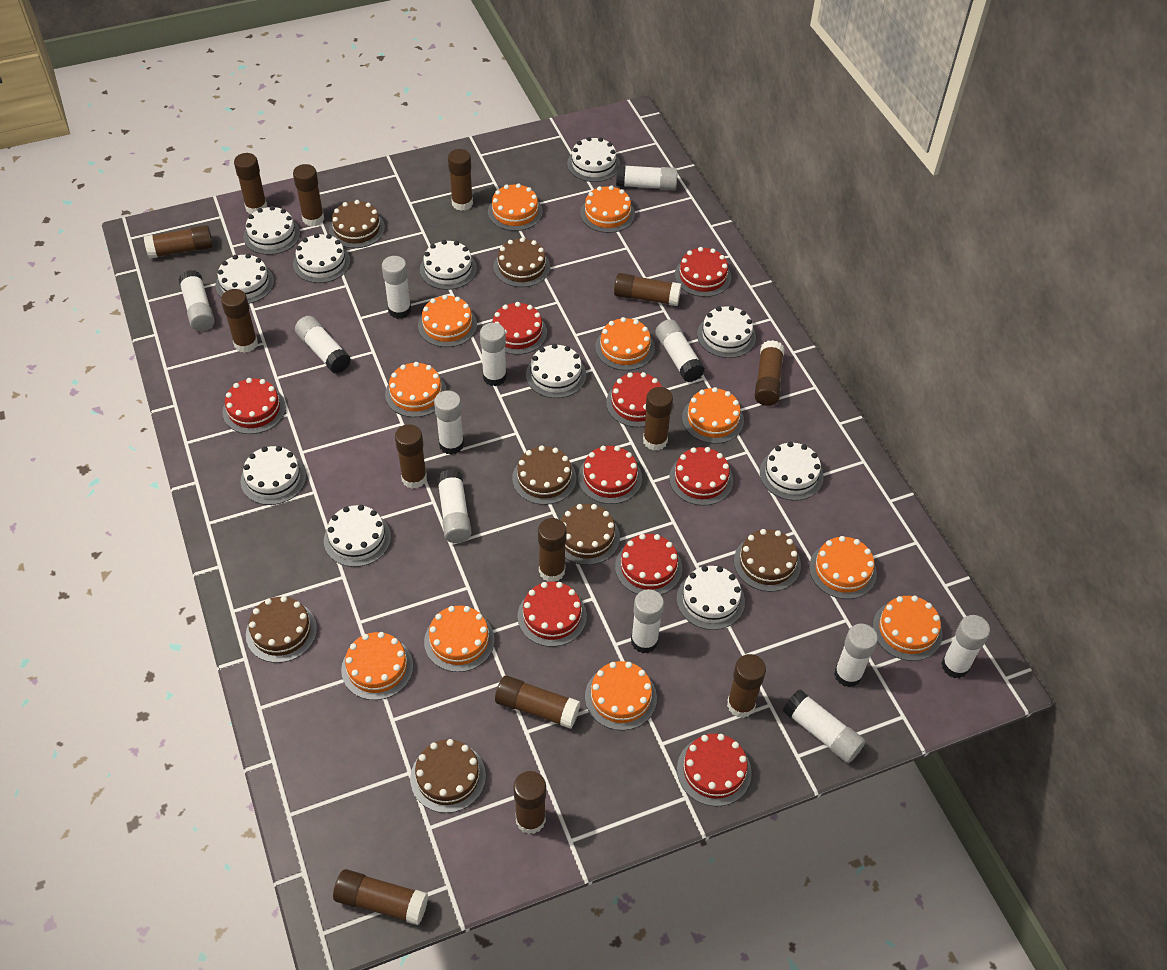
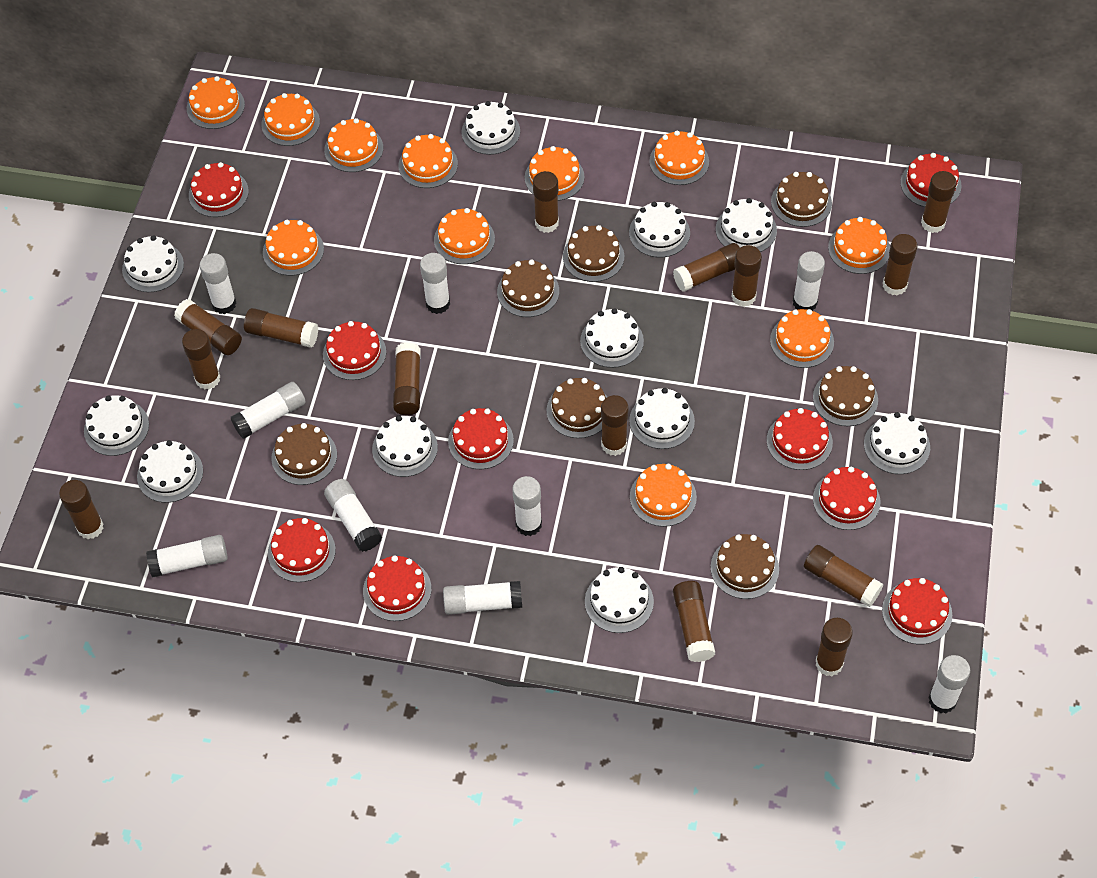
white glue stick: [178,270,214,331] [295,316,351,373] [382,256,411,319] [434,390,464,455] [437,469,471,543] [480,323,507,386] [616,165,678,190] [631,589,664,653] [656,319,705,382] [783,689,865,763] [834,624,878,687] [941,615,990,678] = 12 -> [146,535,228,578] [199,253,237,314] [231,382,306,439] [324,479,382,552] [420,253,450,314] [443,581,522,615] [512,476,542,536] [793,251,825,311] [928,655,970,713] = 9

